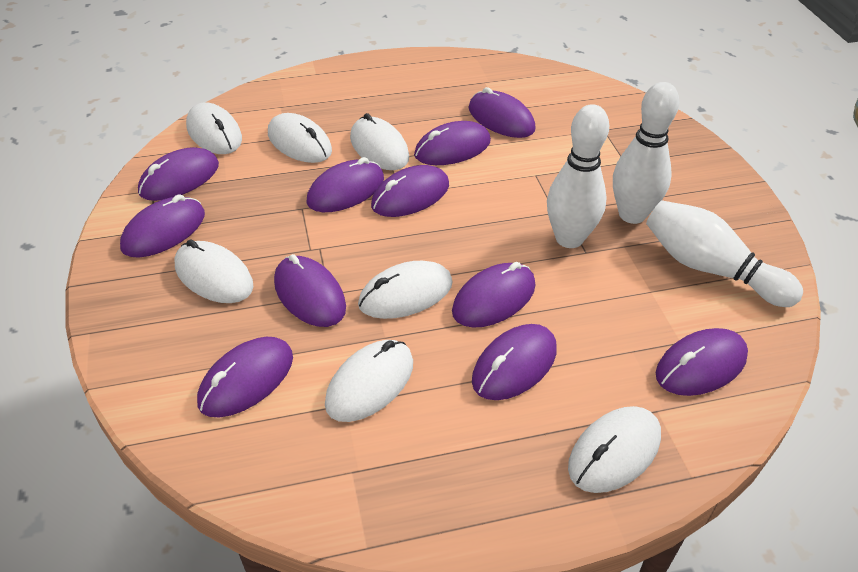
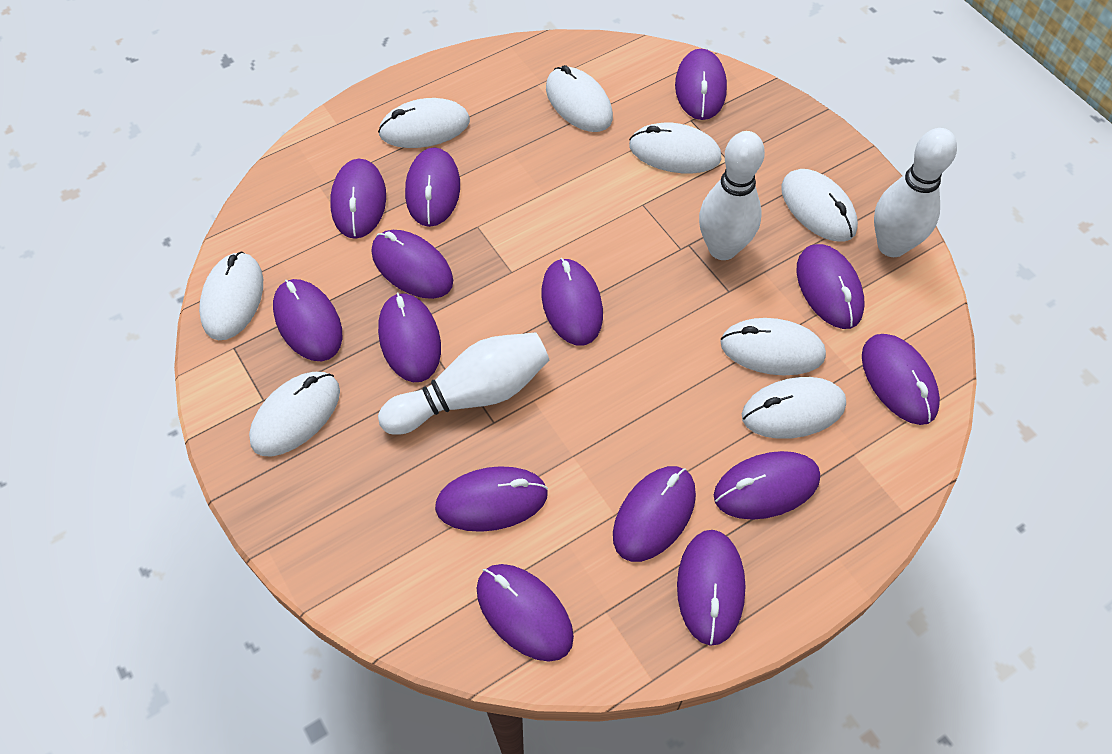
purple mouse: [120,194,205,257] [138,147,219,201] [197,337,293,417] [274,254,346,327] [307,157,384,212] [371,165,449,217] [414,121,491,165] [452,262,535,328] [468,87,536,138] [472,324,557,400] [656,328,748,396] = 11 -> [273,279,342,361] [330,159,386,239] [372,230,453,299] [378,293,441,382] [405,147,460,227] [435,466,548,532] [476,564,574,662] [541,258,603,346] [613,466,696,562] [675,49,727,120] [677,530,746,646] [714,451,820,520] [797,244,864,329] [862,334,940,425] = 14
white mouse: [174,239,254,303] [186,102,242,154] [268,113,332,163] [325,340,413,422] [350,113,409,170] [358,261,453,319] [568,406,661,493] = 7 -> [199,252,263,340] [249,372,340,457] [378,98,470,148] [546,65,613,132] [629,123,722,173] [720,318,826,375] [742,377,846,439] [781,169,858,242] = 8

